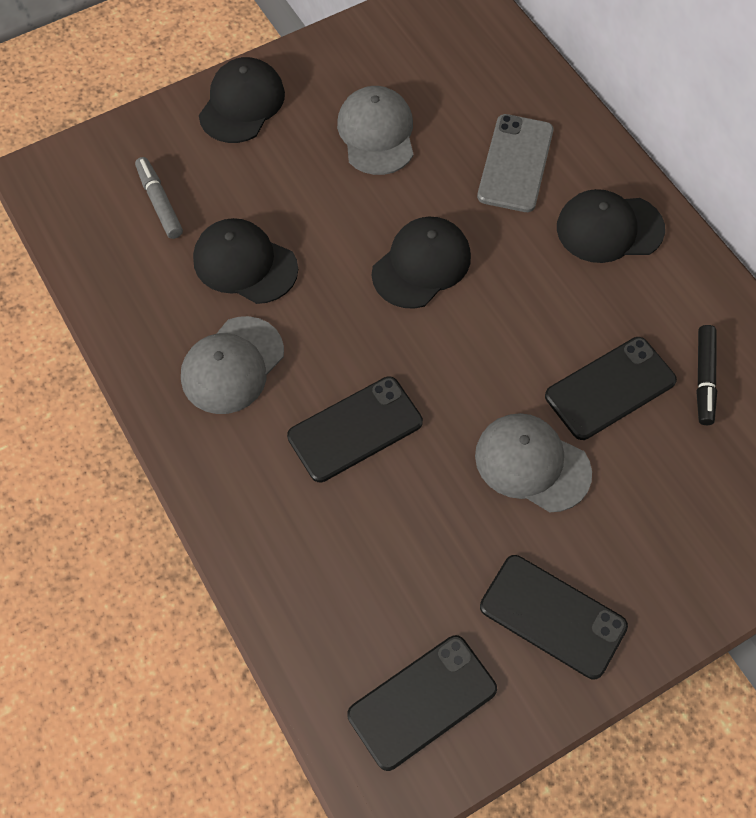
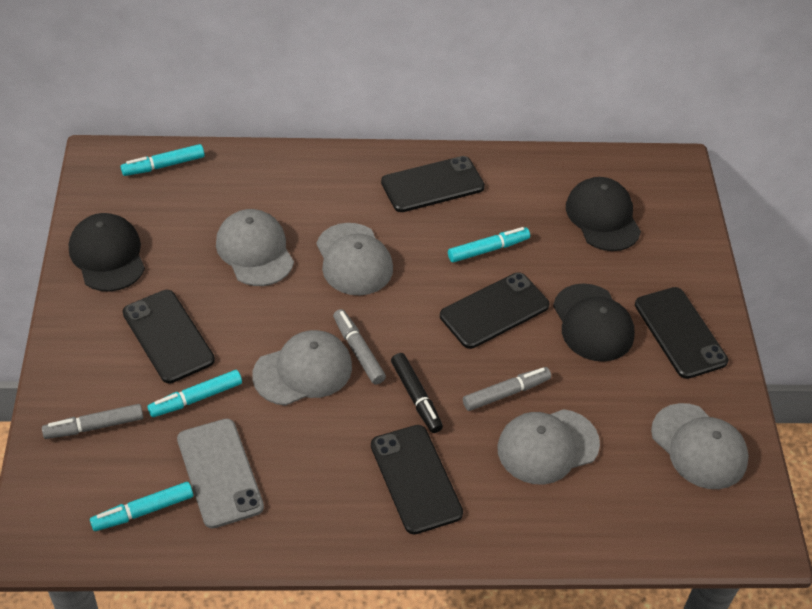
black cap: [193,218,298,304] [199,57,285,143] [372,217,471,309] [557,189,665,263] = 4 -> [69,213,145,292] [553,283,635,362] [566,177,641,251] = 3
black phone: [287,377,423,482] [347,635,497,771] [480,555,628,679] [545,337,677,440] = 4 -> [123,290,215,383] [371,425,463,534] [381,156,485,212] [440,272,549,349] [635,287,728,379] = 5
grey cap: [181,316,284,414] [337,86,414,175] [475,413,592,512] = 3 -> [216,209,294,286] [252,330,352,406] [316,223,393,295] [497,409,600,484] [651,403,749,489] = 5
grey marker: [135,157,183,239] = 1 -> [42,404,143,439] [333,309,386,385] [463,367,551,411] = 3
turquoise marker: none = 0 -> [90,482,193,531] [121,144,205,176] [148,370,242,417] [448,227,530,263] = 4

